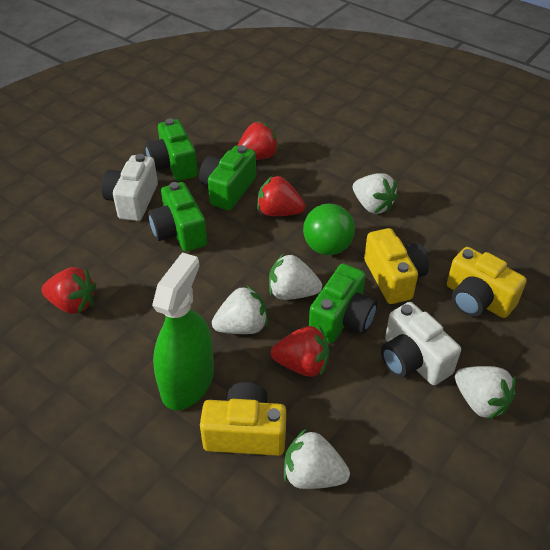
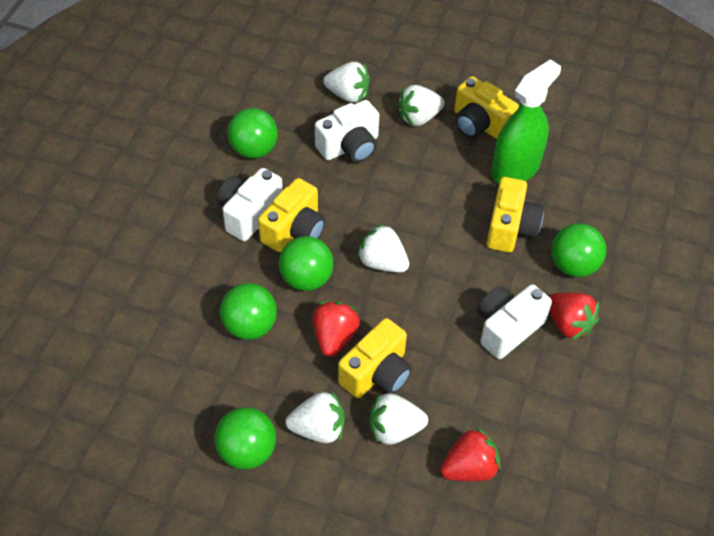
green ball: [303,204,355,255] = 1 -> [214,407,276,470] [220,283,277,340] [228,108,278,159] [279,236,333,291] [551,223,606,277] = 5
green camera: [145,119,198,181] [148,182,207,252] [199,145,256,210] [309,263,377,343] = 4 -> none = 0
red strawberry: [41,267,96,314] [237,121,279,160] [257,175,305,216] [271,326,329,377] = 4 -> [313,301,360,357] [440,427,501,481] [549,292,599,340] = 3
white camera: [101,154,158,221] [381,302,461,385] = 2 -> [217,168,283,241] [315,100,379,163] [478,284,552,359] = 3
yellow camera: [200,382,286,456] [364,228,429,304] [447,247,527,318] = 3 -> [258,178,326,252] [338,318,412,398] [454,76,519,139] [487,177,544,253] = 4

